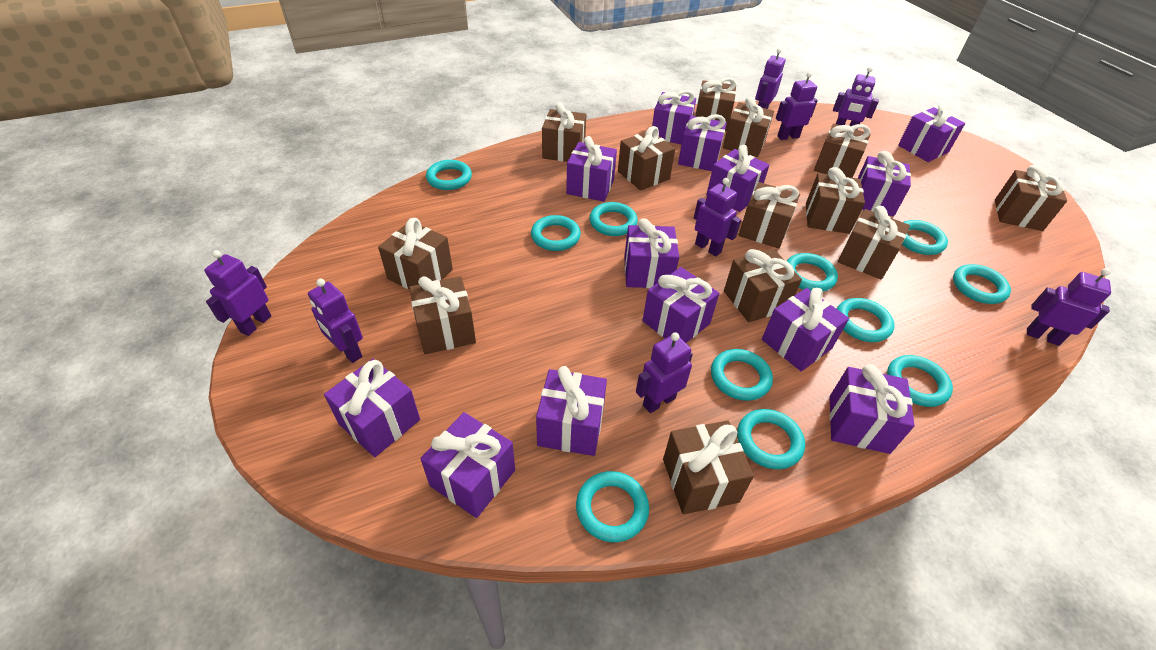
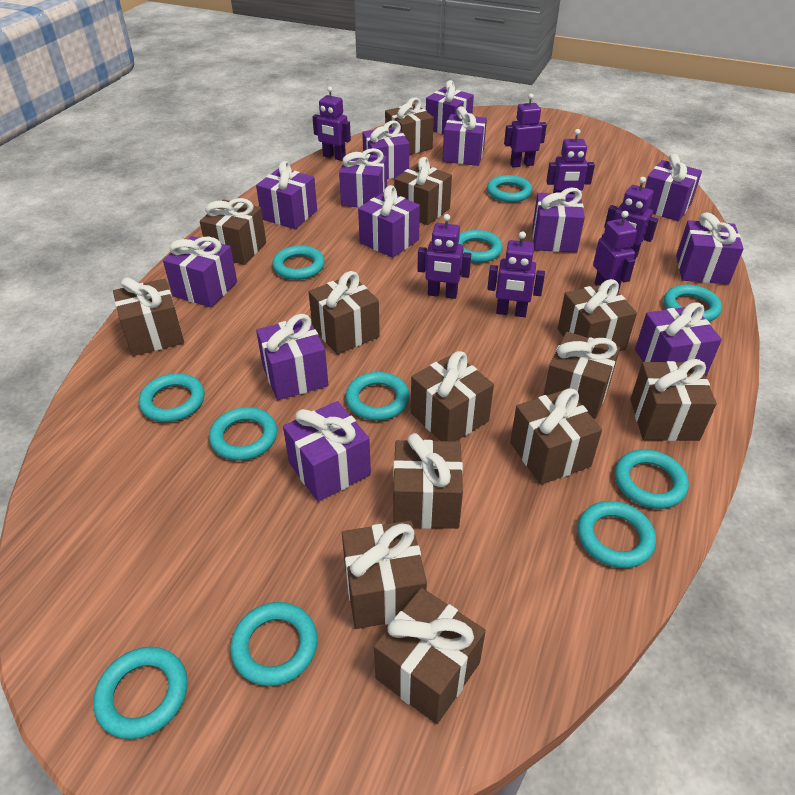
purple robot: [204,250,271,336] [308,279,363,363] [636,332,693,413] [694,178,741,256] [755,48,786,109] [776,72,818,140] [833,67,879,130] [1027,268,1111,346] = 8 -> [312,86,351,161] [417,214,471,299] [487,231,545,317] [504,93,547,168] [546,129,595,194] [593,211,637,293] [604,177,658,259] = 7

